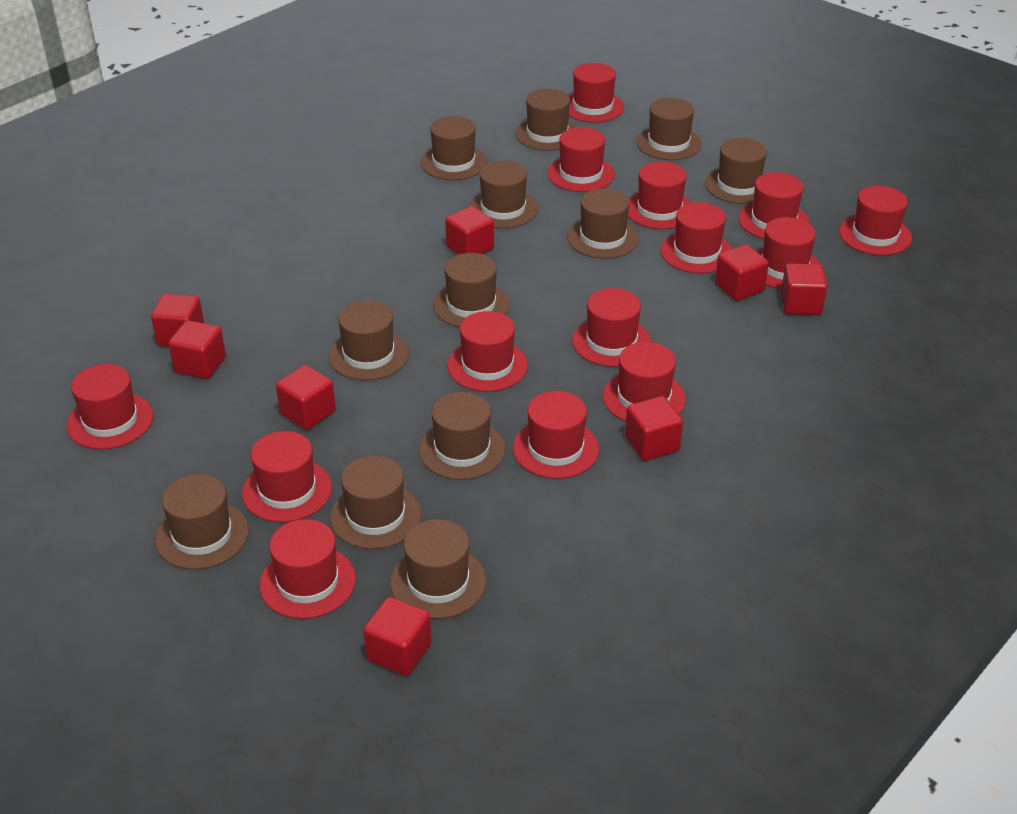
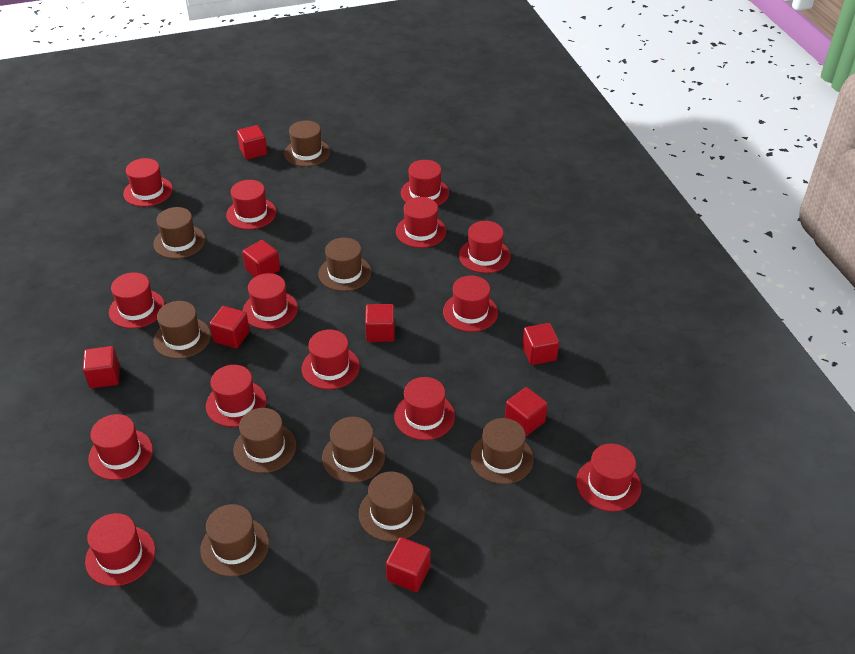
brown hat: [155,474,249,570] [329,301,409,380] [330,456,421,549] [390,519,486,619] [419,392,506,480] [421,116,487,180] [433,253,510,327] [469,161,538,228] [515,89,576,151] [567,188,639,259] [636,98,702,160] [705,138,767,204] = 12 -> [153,207,206,259] [154,301,211,359] [200,504,269,577] [233,408,297,473] [284,121,330,167] [319,237,372,291] [322,417,385,483] [359,472,425,542] [470,418,534,484] = 9

